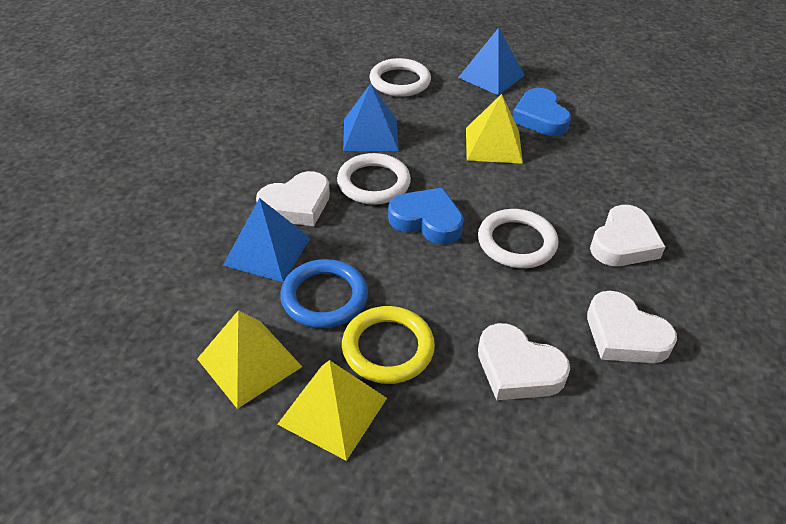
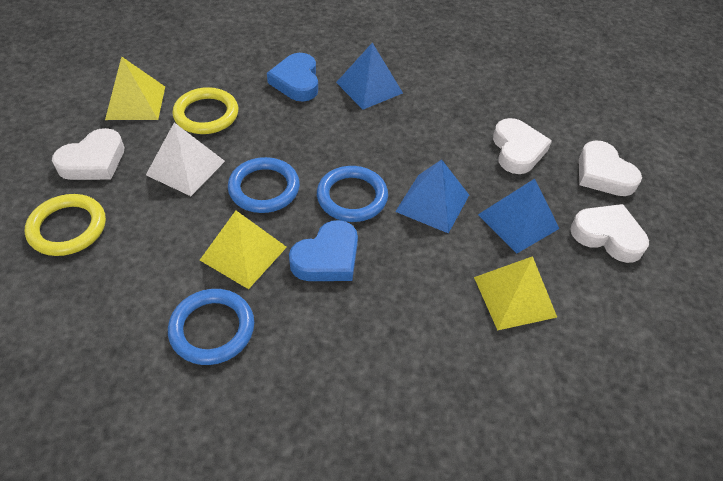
blue ring: [280,259,368,328] = 1 -> [168,289,254,365] [228,157,300,213] [317,166,388,222] = 3
white pyramid: none = 0 -> [146,123,225,196] = 1
white ring: [337,153,411,205] [369,58,431,97] [478,209,558,268] = 3 -> none = 0
yellow ring: [342,306,435,384] = 1 -> [25,194,106,256] [172,87,238,134] = 2

